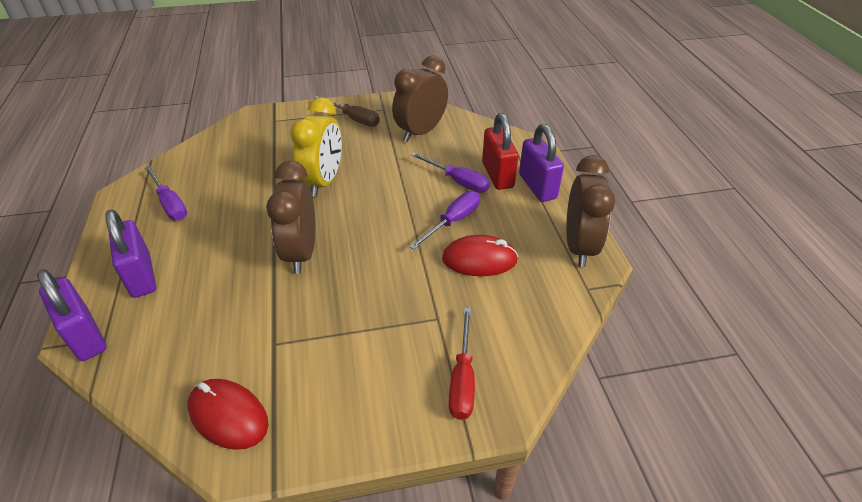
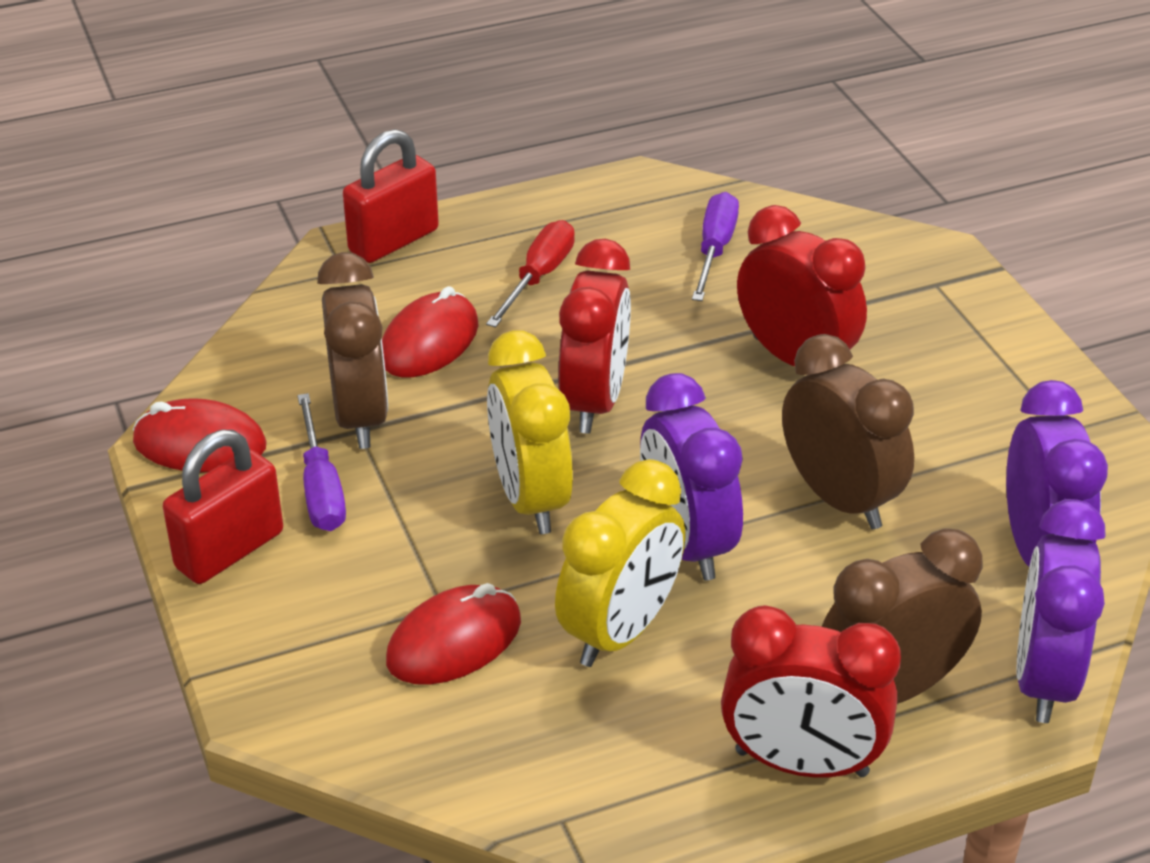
brown screwdriver: [314,96,380,127] = 1 -> none = 0
purple clock: none = 0 -> [640,373,743,580] [1006,380,1108,566] [1016,499,1106,723] = 3
purple padlock: [37,269,107,361] [105,210,156,298] [519,124,564,202] = 3 -> none = 0
purple screwdriver: [145,166,187,220] [409,191,480,250] [411,152,490,193] = 3 -> [297,393,346,531] [692,192,739,301] = 2
red clock: none = 0 -> [558,239,631,434] [721,605,901,778] [737,205,867,366] = 3
red mouse: [188,379,268,450] [442,235,518,276] = 2 -> [133,398,267,472] [382,286,479,377] [386,583,521,685] = 3
red padlock: [482,113,518,190] = 1 -> [163,430,283,584] [343,129,439,263] = 2
yellow clock: [290,97,342,197] = 1 -> [487,330,573,534] [555,459,686,667] = 2

